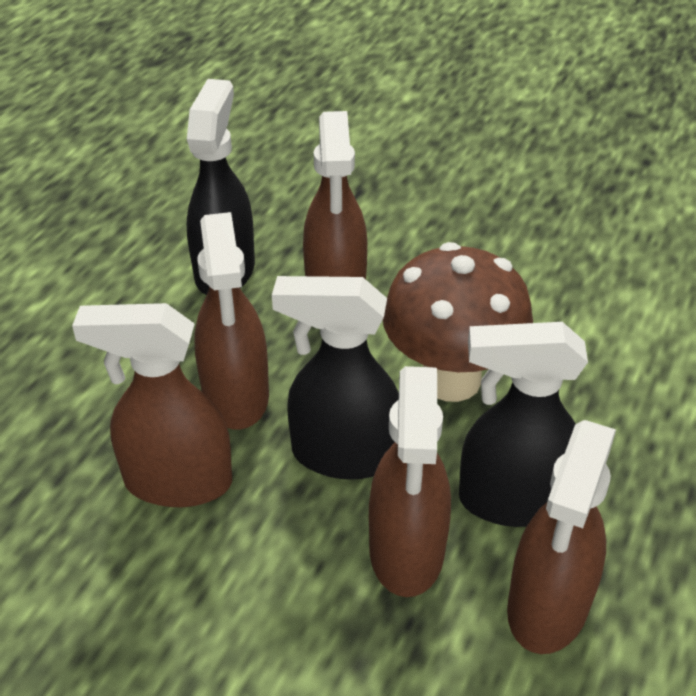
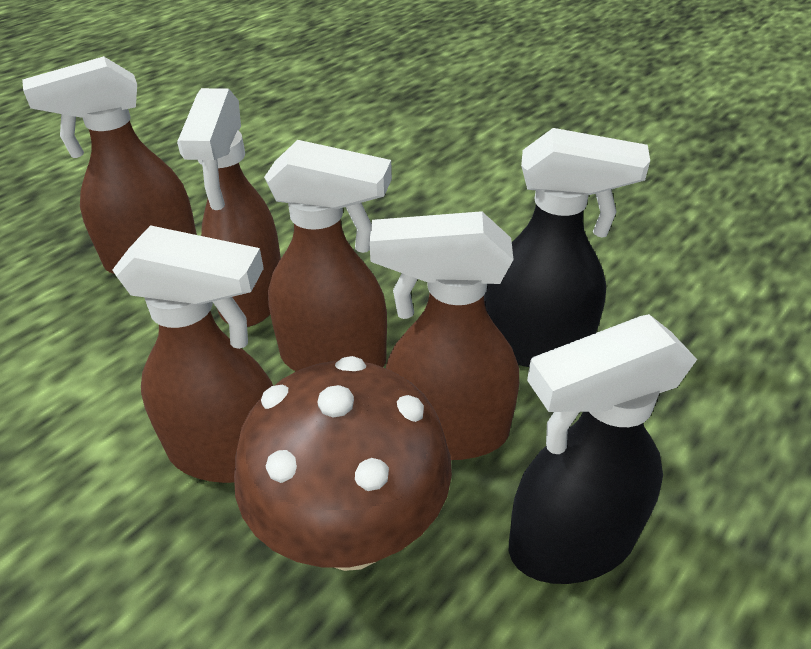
black spray bottle: [187,79,255,295] [272,276,399,480] [459,322,588,527] = 3 -> [484,128,650,367] [509,314,697,584] = 2

